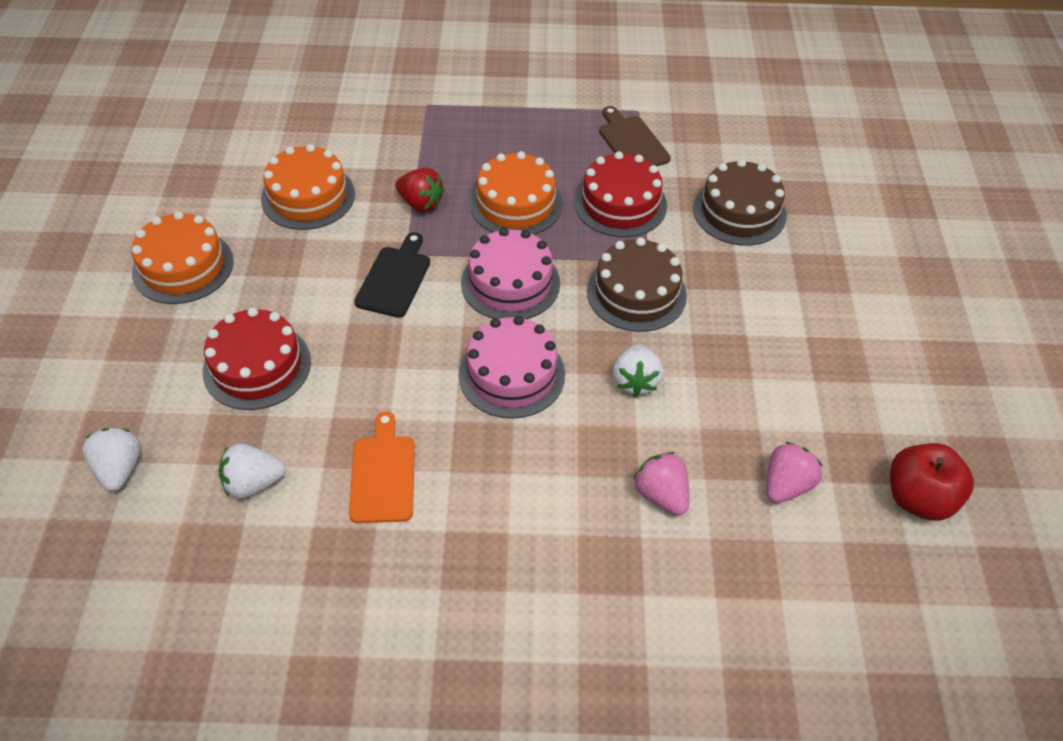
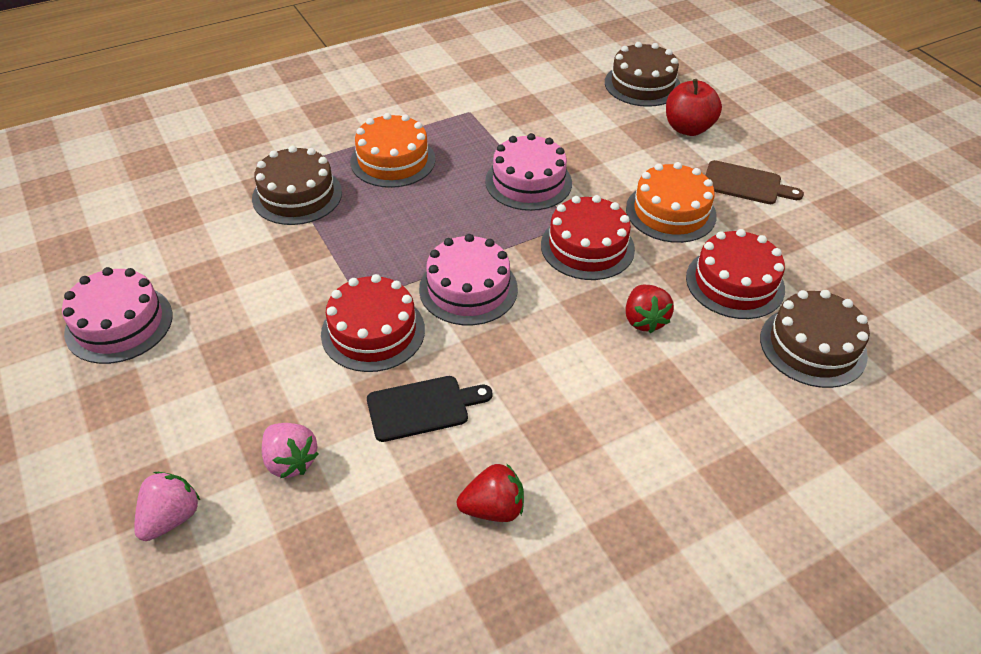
brown cake: [587,237,687,332] [693,159,787,246] = 2 -> [252,146,342,225] [605,42,680,107] [760,290,870,388] = 3
orange cake: [132,211,233,304] [261,144,355,230] [470,151,563,235] = 3 -> [350,113,435,188] [626,162,717,243] = 2
orange cutting board: [349,412,415,523] = 1 -> none = 0
pink cake: [459,316,565,419] [461,228,560,319] = 2 -> [62,267,173,364] [419,234,518,325] [485,133,572,211] = 3
red cake: [203,307,311,410] [574,151,667,237] = 2 -> [321,274,425,372] [541,195,635,280] [686,229,785,319] = 3
red strawberry: [395,167,445,212] = 1 -> [457,463,524,522] [625,285,674,333] = 2
white strawberry: [82,428,141,491] [219,443,286,499] [613,344,664,397] = 3 -> none = 0

